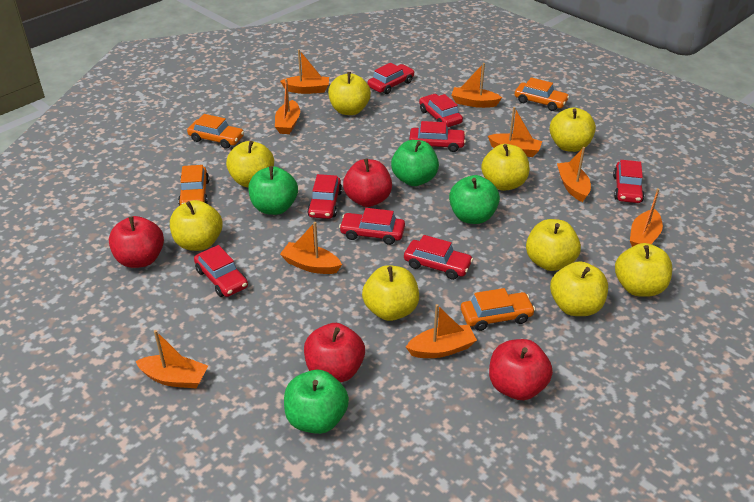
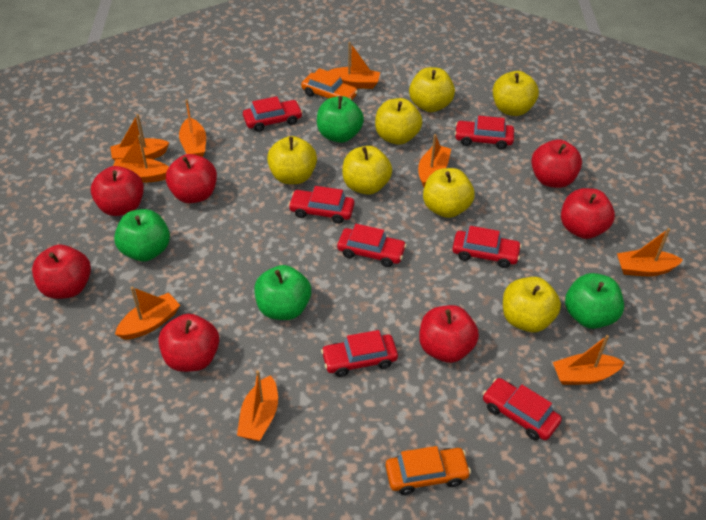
orange car: [178,165,209,206] [187,114,244,149] [461,288,535,331] [515,77,569,111] = 4 -> [301,68,358,100] [385,446,471,495] = 2
red apple: [109,216,164,268] [304,323,365,382] [343,158,392,207] [489,339,553,400] = 4 -> [32,245,91,299] [91,166,144,216] [158,314,219,372] [166,154,217,203] [419,305,479,363] [531,140,582,188] [561,188,615,239] = 7
red car: [194,245,248,297] [307,174,342,219] [339,208,405,245] [368,63,414,94] [404,235,473,280] [409,121,466,152] [419,94,463,127] [613,160,644,203] = 8 -> [243,96,303,132] [288,186,355,224] [321,330,398,377] [337,224,407,267] [452,226,522,268] [455,116,514,149] [483,378,562,440] = 7
yellow apple: [170,200,222,251] [226,141,274,187] [328,72,371,115] [362,265,419,321] [481,144,529,191] [526,219,581,271] [550,107,596,152] [550,261,608,316] [615,243,672,297] = 9 -> [267,136,317,184] [343,146,392,195] [375,98,422,145] [409,67,455,112] [423,168,475,218] [493,71,539,116] [503,277,561,332] = 7

